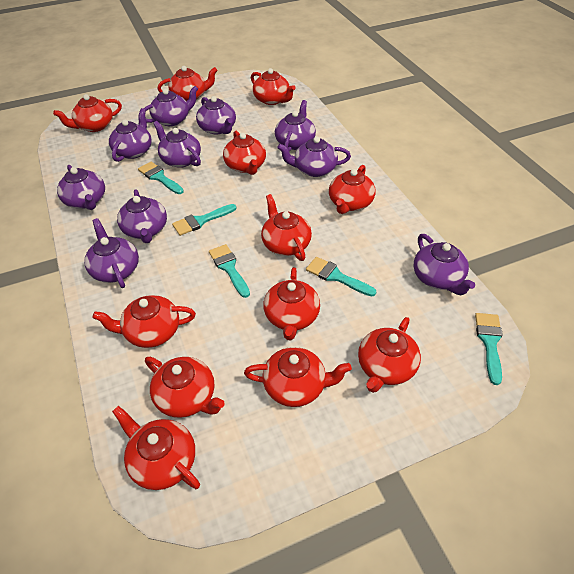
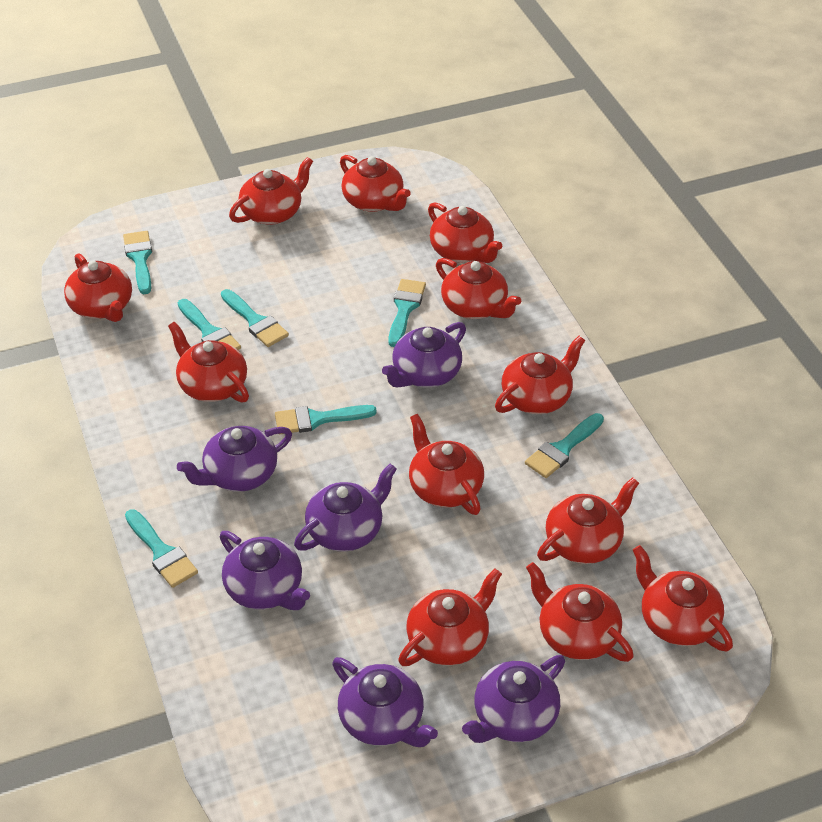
purple teapot: [57,165,105,210] [84,218,139,288] [109,108,152,162] [117,189,167,243] [143,86,198,126] [153,121,201,168] [196,96,236,134] [275,100,316,152] [277,136,351,177] [414,234,475,295] = 10 -> [177,426,292,492] [220,531,310,610] [294,464,397,552] [332,657,438,747] [382,322,466,388] [462,655,565,743] = 6
turquoise brush: [138,161,184,194] [172,204,236,236] [209,244,250,298] [306,257,376,297] [475,313,503,385] = 5 -> [123,231,152,294] [125,509,198,588] [178,299,241,350] [221,289,289,347] [275,405,377,434] [388,279,426,347] [525,413,604,478] = 7

